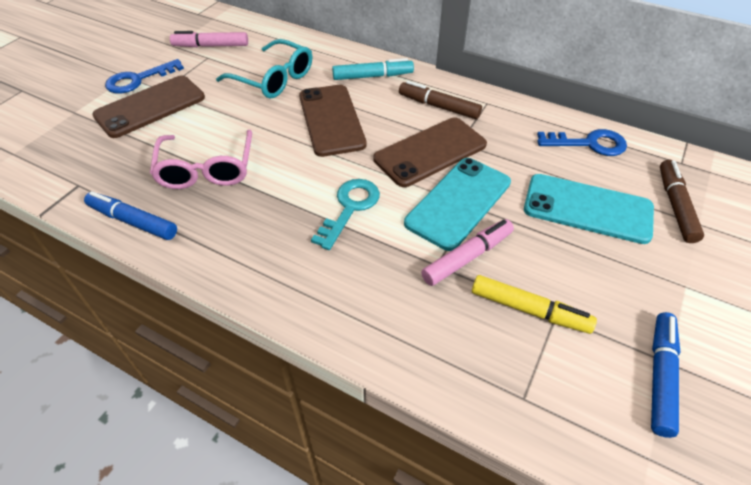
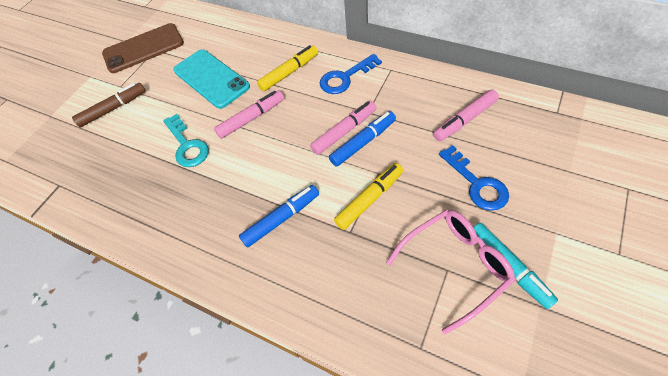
brown marker: [399,81,482,119] [660,160,704,243] = 2 -> [72,83,146,127] = 1
brown phone: [92,75,205,138] [299,85,367,157] [373,117,487,187] = 3 -> [102,23,184,73] = 1
pink marker: [170,31,248,47] [421,219,514,286] = 2 -> [214,90,284,139] [310,101,376,155] [433,90,499,141] = 3
turquoise glasses: [216,39,312,98] = 1 -> none = 0
turquoise phone: [404,158,511,251] [524,174,654,244] = 2 -> [173,49,250,109] = 1
yellow marker: [472,275,597,334] = 1 -> [257,45,318,91] [334,163,403,230] = 2

